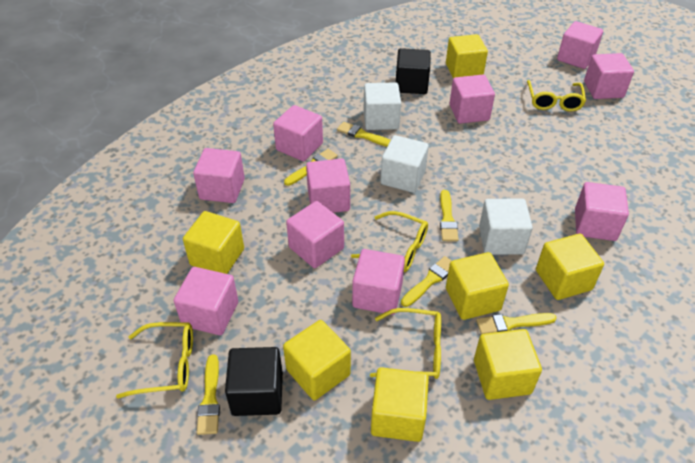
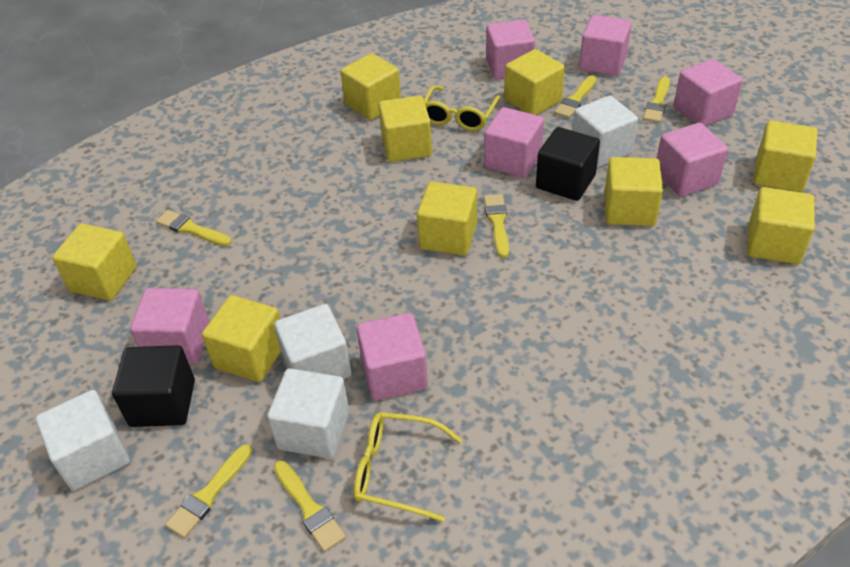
pink cube: [174,267,238,335] [193,148,245,203] [273,105,323,161] [286,201,344,268] [306,159,350,213] [352,249,405,315] [450,75,495,124] [557,21,603,69] [575,182,629,241] [584,53,634,99] = 10 -> [130,288,209,364] [356,313,428,401] [484,107,544,178] [486,19,535,79] [579,15,632,76] [657,123,728,197] [674,59,743,126] = 7
white cube: [364,82,401,130] [381,135,429,193] [479,199,533,255] = 3 -> [35,390,130,491] [267,368,349,459] [274,304,352,379] [572,96,638,167] = 4
yellow cube: [183,211,244,274] [283,320,351,400] [371,367,429,442] [446,34,488,78] [446,252,509,320] [474,329,542,400] [536,234,604,300] = 7 -> [52,223,137,301] [202,295,281,382] [340,53,401,120] [379,95,432,162] [417,182,477,255] [504,49,565,115] [604,157,663,226] [747,187,815,264] [753,121,818,192] = 9
yellow glasses: [116,322,193,399] [351,211,428,272] [370,308,441,379] [527,80,586,112] = 4 -> [353,412,462,522] [424,85,501,131] = 2

